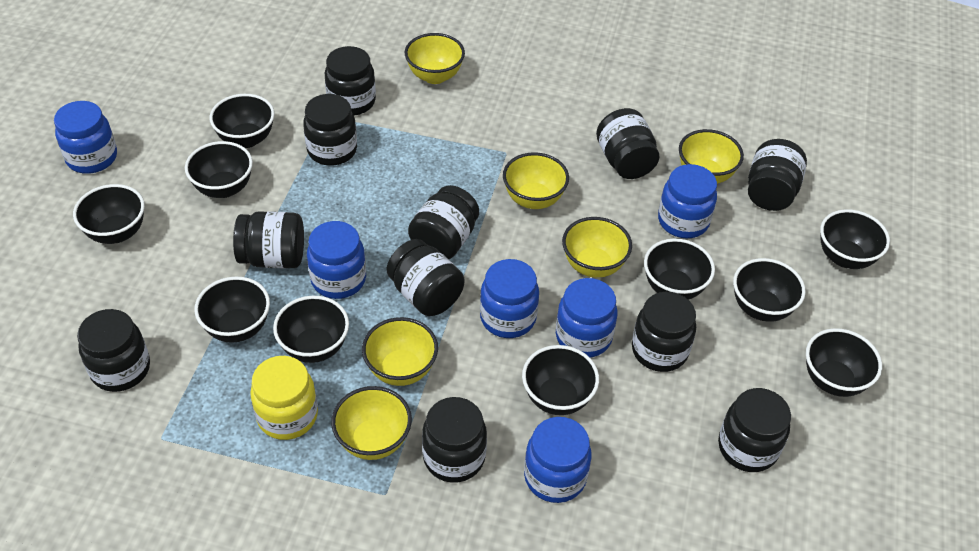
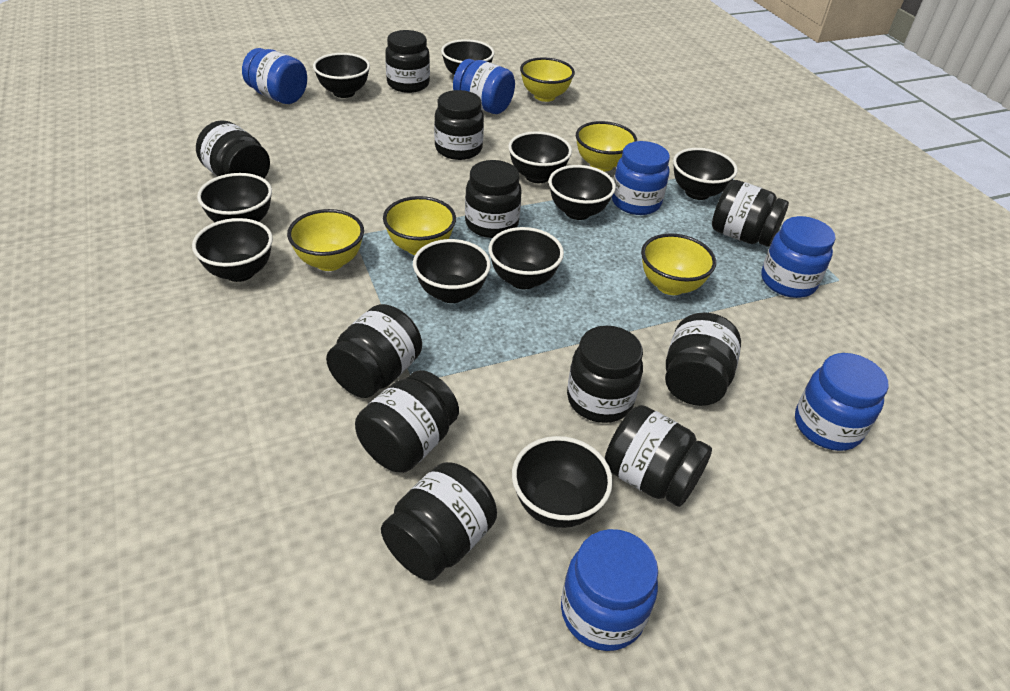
yellow bowl: [331,386,412,460] [362,317,438,386] [405,33,465,84] [503,152,569,209] [562,217,632,278] [679,129,744,184] = 6 -> [287,209,364,271] [383,196,456,255] [520,57,575,102] [576,121,637,172] [641,233,716,295] = 5
yellow jar: [250,356,318,440] = 1 -> none = 0

